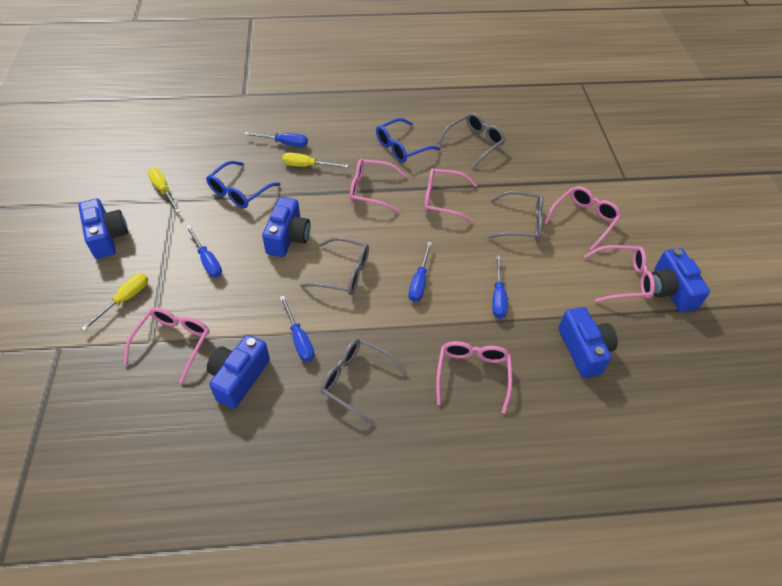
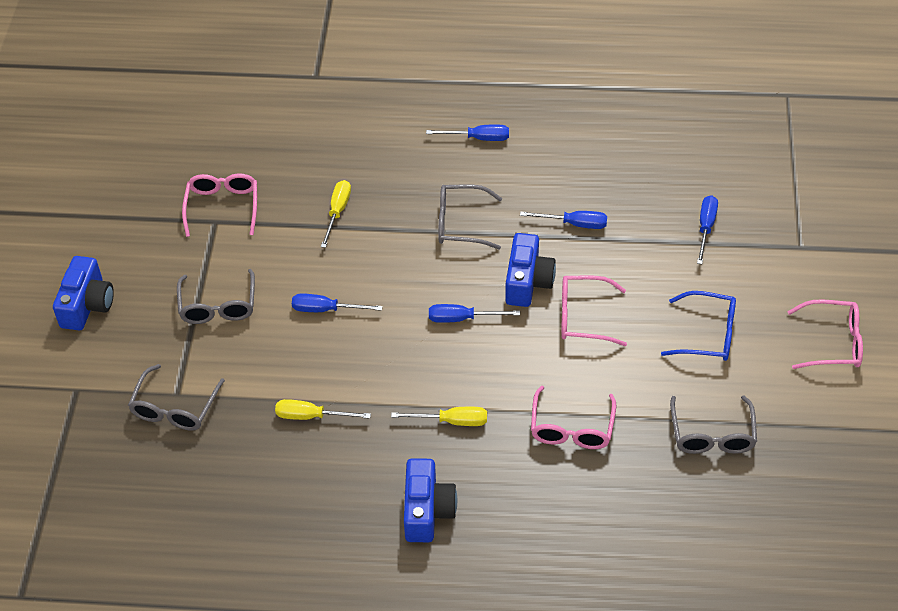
blue camera: [78,198,128,259] [207,335,270,409] [262,197,310,257] [558,307,618,378] [652,248,710,312] = 5 -> [53,256,114,330] [404,458,457,542] [505,233,556,307] = 3
blue glasses: [206,161,280,208] [376,118,440,163] = 2 -> [661,291,736,361] = 1
pink glasses: [124,307,210,384] [350,159,406,212] [424,168,477,223] [436,341,512,414] [544,186,621,251] [584,245,655,302] = 6 -> [182,173,257,237] [531,386,616,449] [561,275,627,346] [787,299,863,369] = 4

